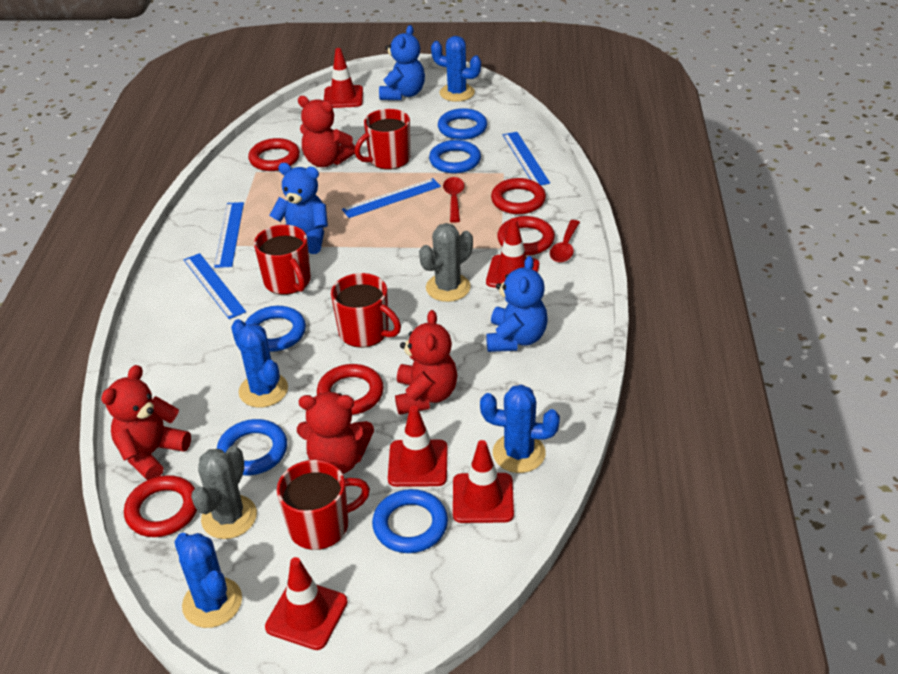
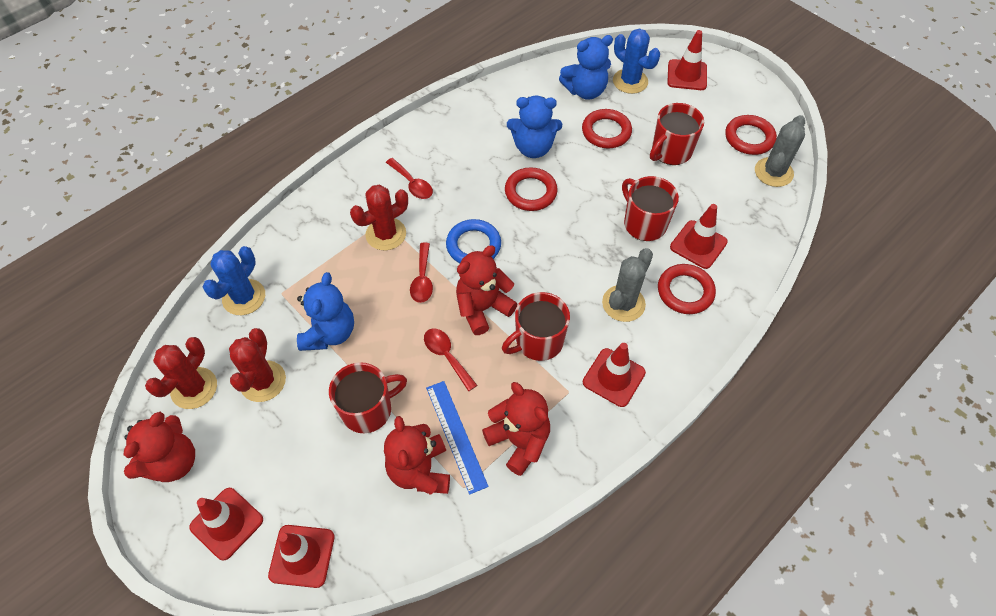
blue cactus: [174,533,242,628] [231,319,288,408] [431,36,481,102] [480,385,560,473] = 4 -> [203,246,265,315] [613,29,660,94] = 2
blue ring: [217,419,287,475] [245,306,306,352] [372,489,448,553] [429,140,481,173] [438,108,487,140] = 5 -> [446,219,501,263] = 1
blue ruler: [184,253,246,319] [214,202,244,268] [342,178,441,218] [503,132,550,185] = 4 -> [426,381,489,495] = 1
red cactus: none = 0 -> [145,337,217,409] [229,328,286,402] [350,185,408,250] = 3
red ring: [124,475,197,537] [248,138,300,171] [317,364,384,415] [491,178,546,214] [497,216,555,255] = 5 -> [505,167,558,211] [582,109,632,148] [658,264,716,314] [725,115,777,155] = 4
red spoon: [443,177,465,223] [550,220,580,263] = 2 -> [386,158,433,199] [410,243,433,303] [424,329,477,391] = 3

